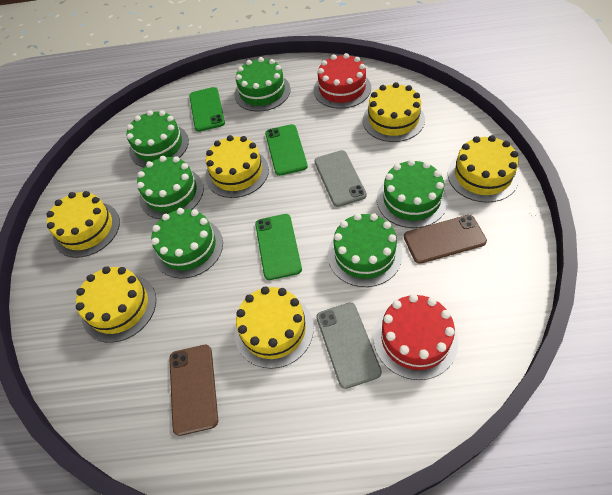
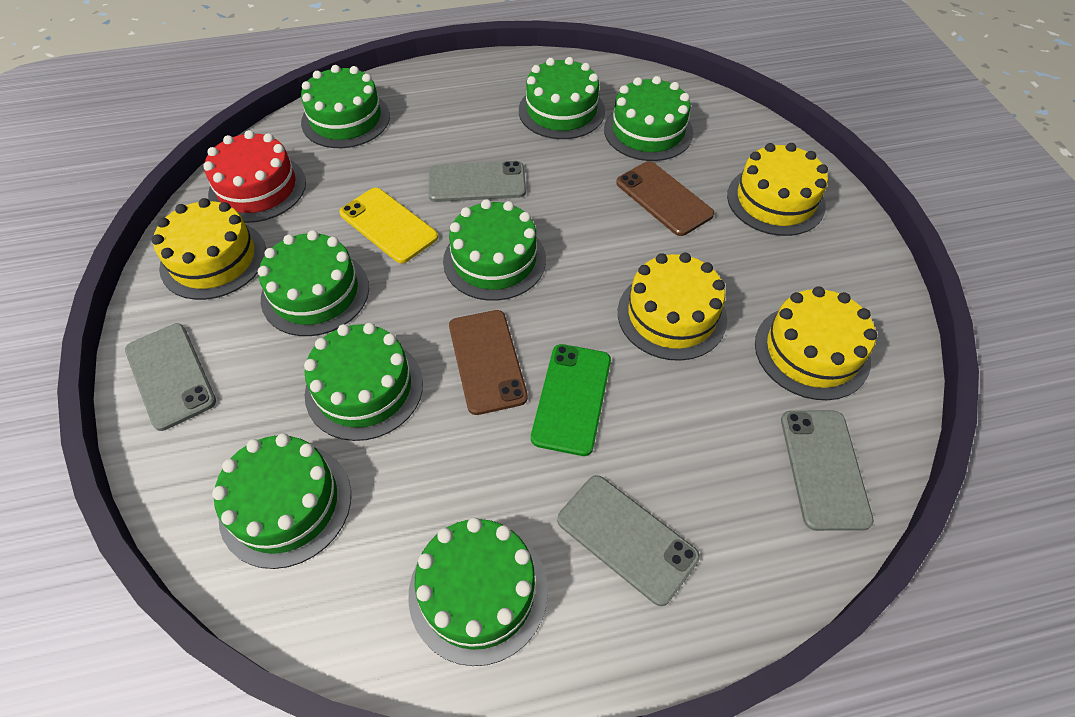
green cake: [126,110,189,167] [137,156,204,219] [151,208,223,278] [234,57,291,112] [328,213,402,287] [377,159,448,228] = 6 -> [212,433,351,569] [258,230,369,336] [301,65,390,148] [304,323,423,441] [408,517,548,666] [443,199,546,301] [519,57,605,139] [604,76,693,161] = 8
green phone: [189,87,225,132] [255,214,302,280] [265,124,308,176] = 3 -> [531,344,611,456] = 1
grey phone: [314,150,367,207] [316,303,382,389] = 2 -> [125,323,216,431] [428,161,526,202] [557,475,700,606] [781,411,874,531] = 4
red cake: [314,53,371,109] [373,294,458,380] = 2 -> [203,130,306,223] = 1
yellow cake: [46,191,120,258] [76,266,156,343] [206,135,269,198] [234,286,314,369] [363,82,425,142] [448,135,519,203] = 6 -> [152,198,266,300] [618,253,727,361] [727,143,828,236] [755,286,877,400] = 4
yellow phone: none = 0 -> [340,188,438,263] = 1

